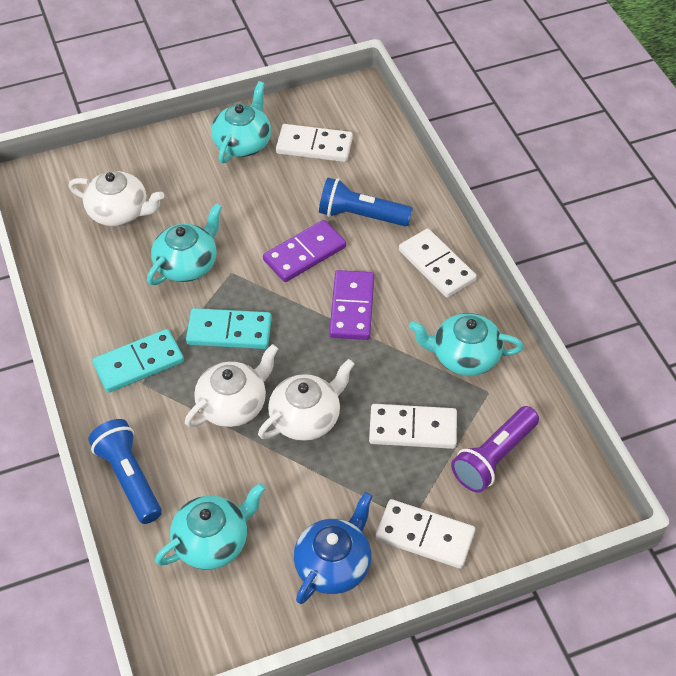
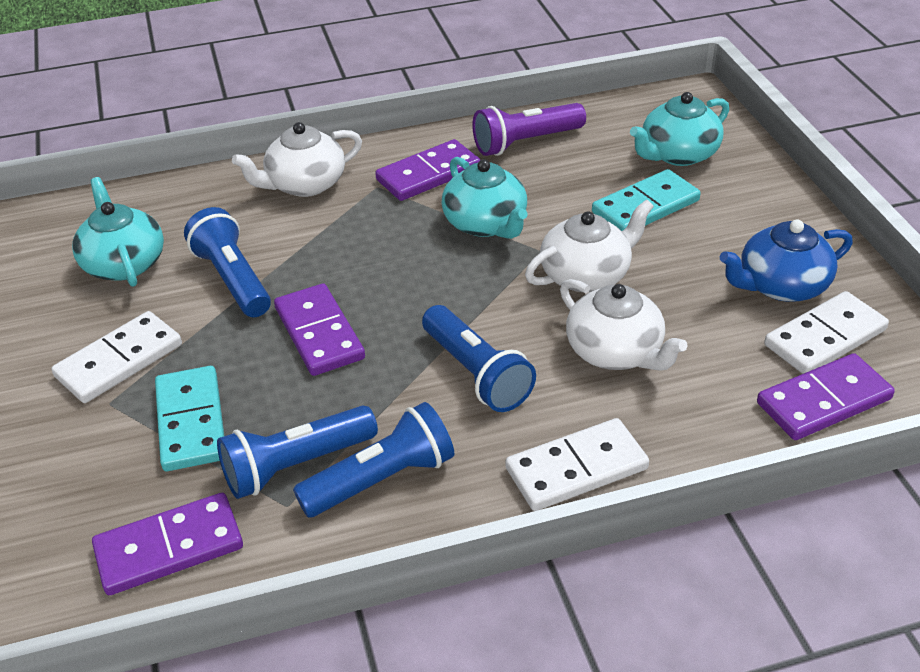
blue flashlight: [88,419,162,524] [319,178,413,227] = 2 -> [184,207,271,317] [217,405,378,499] [293,402,454,518] [422,305,536,412] = 4
purple domino: [263,220,346,282] [329,270,375,340] = 2 -> [92,493,243,595] [274,283,365,376] [375,139,480,201] [757,353,895,440] = 4
turquoise teapot: [147,203,222,285] [155,483,265,570] [211,81,271,163] [409,313,523,376] = 4 -> [72,177,164,287] [441,157,527,239] [630,92,729,166] = 3
white domino: [276,124,353,162] [369,404,457,449] [375,499,475,569] [399,229,477,298] = 4 -> [51,311,182,403] [505,418,649,511] [764,291,889,374] = 3

